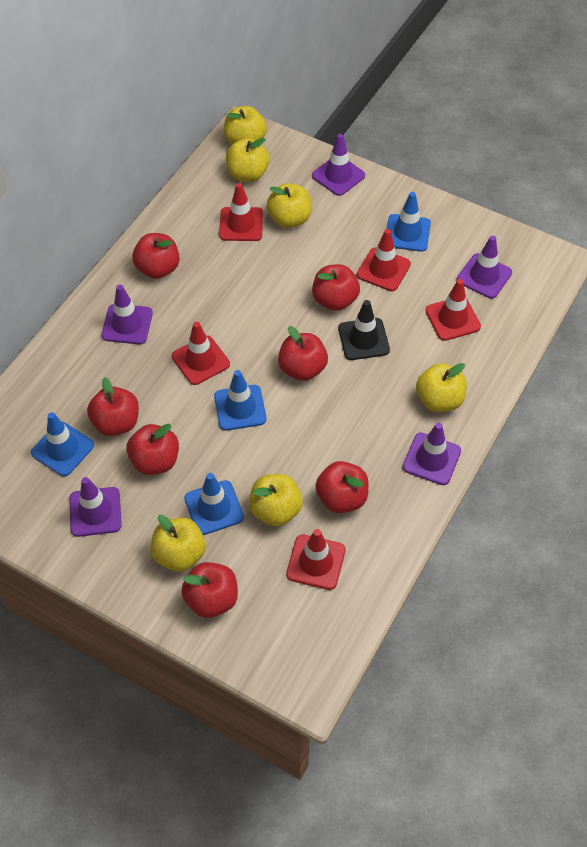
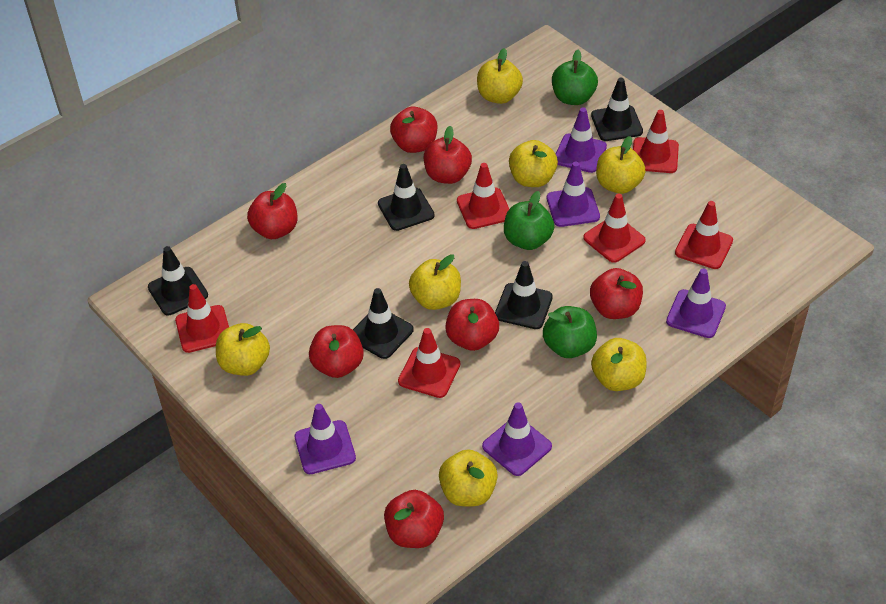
black traffic cone: [338,300,390,360] = 1 -> [148,246,208,315] [353,288,414,359] [378,164,435,231] [495,261,553,329] [591,78,643,141] = 5
blue traffic cone: [31,412,94,476] [184,473,244,535] [214,370,267,431] [387,192,431,252] = 4 -> none = 0
green apple: none = 0 -> [504,191,554,250] [543,306,597,358] [552,50,598,105] = 3
red traffic cone: [172,322,230,385] [219,183,263,241] [286,529,346,590] [357,229,411,291] [425,279,481,341] = 5 -> [175,284,229,353] [398,328,460,398] [457,163,509,229] [583,194,646,263] [633,110,679,173] [675,201,733,269] = 6
yellow apple: [150,515,206,572] [224,106,267,144] [226,138,270,182] [249,474,303,526] [266,183,312,228] [416,363,467,412] = 6 -> [216,323,270,376] [409,254,461,310] [439,449,498,506] [477,48,523,104] [509,140,558,187] [591,338,647,391] [596,136,646,194] = 7

